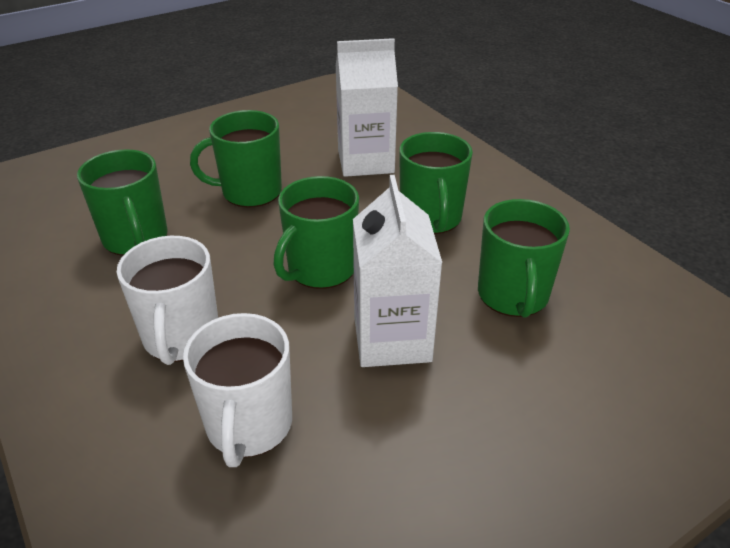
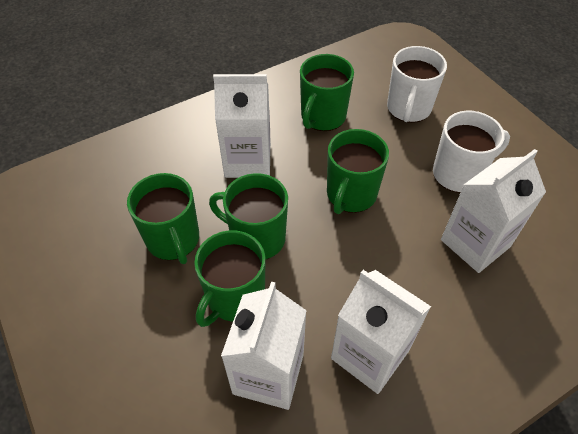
white carton: [336,38,398,177] [353,175,442,367] = 2 -> [213,74,271,178] [221,282,307,410] [331,270,431,394] [441,149,546,273] = 4

